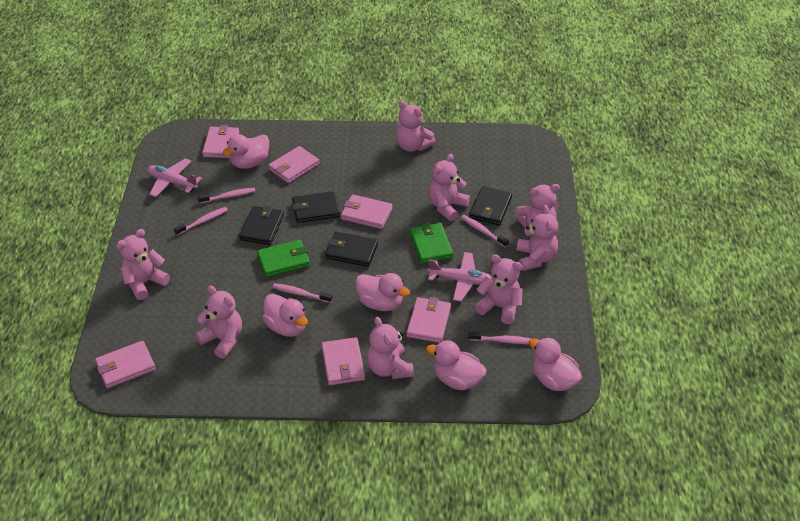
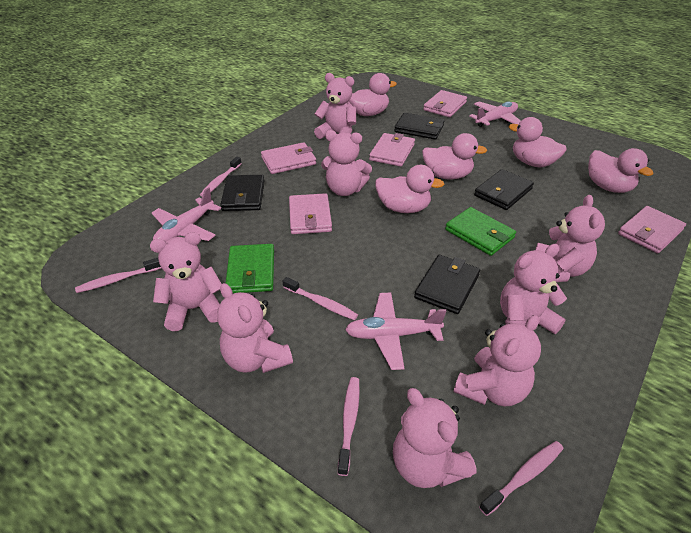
pink plane: [148,158,202,197] [428,252,492,302] = 2 -> [152,187,221,241] [345,292,446,370] [469,101,521,127] = 3
pink wallet: [95,341,156,388] [202,125,239,158] [268,146,320,183] [321,337,365,385] [341,194,393,229] [406,297,451,343] = 6 -> [261,142,316,174] [289,193,332,234] [369,133,415,167] [423,90,467,117] [618,206,686,254] = 5

